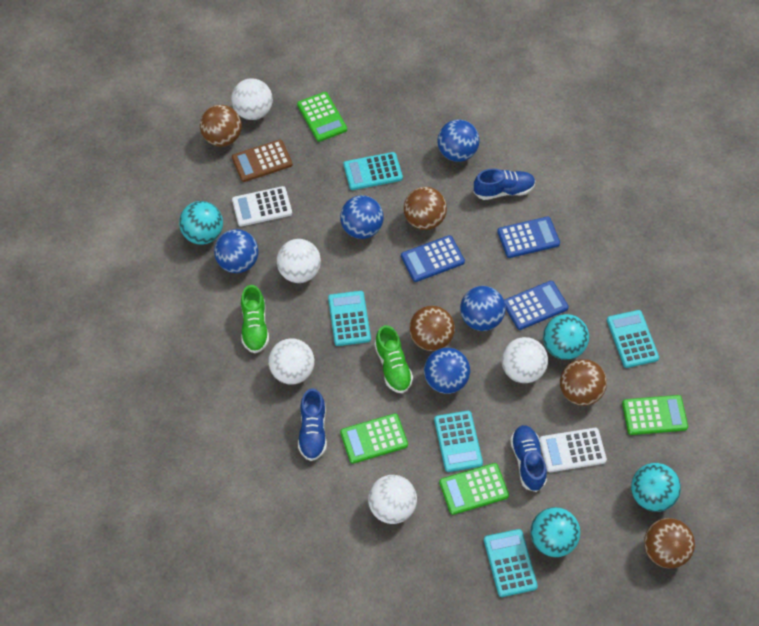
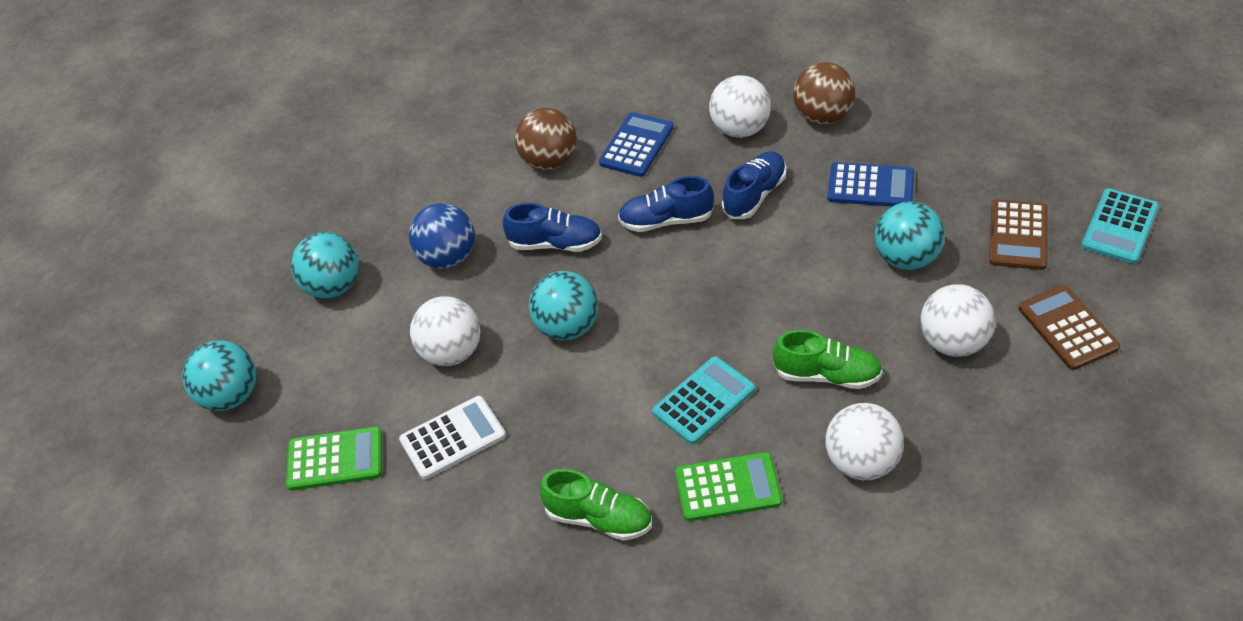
blue ball: [214,229,259,273] [340,195,384,239] [424,348,470,394] [437,119,480,162] [460,286,506,331] = 5 -> [409,203,475,269] = 1
blue calculator: [401,235,465,282] [497,217,560,258] [504,281,569,330] = 3 -> [599,112,674,177] [827,162,914,207] = 2
brown ball: [200,105,242,147] [404,187,447,230] [409,306,455,351] [560,359,607,406] [644,518,695,569] = 5 -> [515,108,577,170] [793,62,855,125] = 2
brown calculator: [232,140,292,182] = 1 -> [989,199,1047,270] [1018,285,1120,370] = 2
green calculator: [297,92,347,142] [340,413,408,464] [439,463,509,515] [622,395,688,435] = 4 -> [286,426,382,491] [675,452,782,521] = 2
turquoise calculator: [328,291,371,346] [343,152,403,190] [434,411,483,472] [484,529,538,597] [607,310,659,368] = 5 -> [652,356,755,445] [1081,188,1159,264] = 2
white ball: [231,78,273,120] [268,338,314,385] [277,239,321,283] [368,475,417,524] [502,337,548,383] = 5 -> [410,296,480,366] [709,75,771,138] [825,403,904,480] [920,284,995,357] = 4
white calculator: [232,186,292,227] [539,428,607,472] = 2 -> [399,396,506,480] = 1

